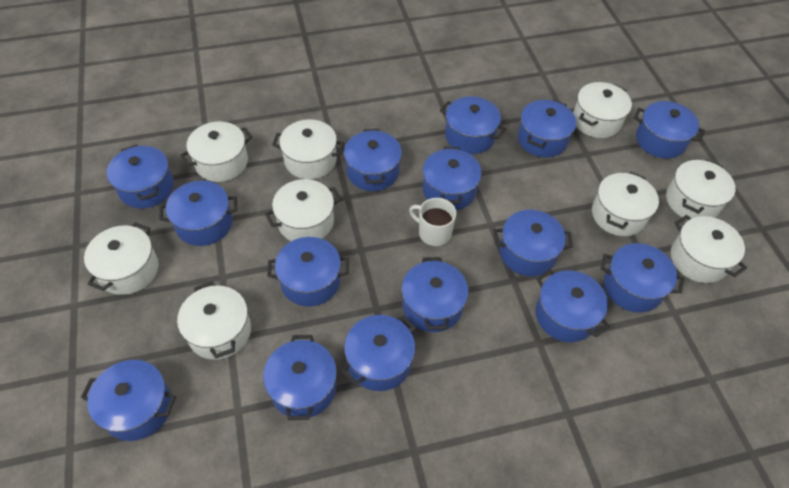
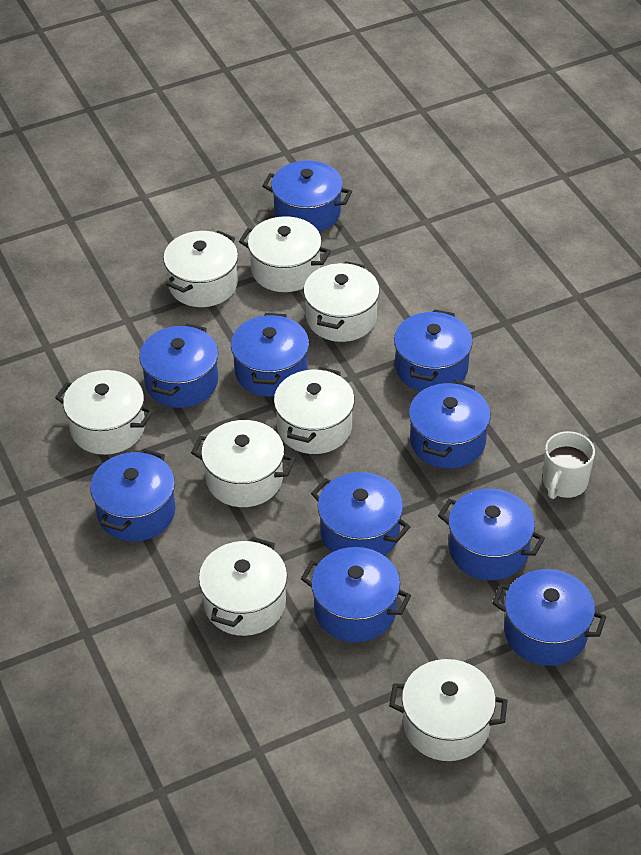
blue pot: [81,360,176,441] [107,144,174,208] [159,181,238,246] [263,335,337,420] [267,237,349,307] [341,315,417,391] [344,129,402,191] [401,257,468,332] [423,147,482,210] [440,96,506,154] [494,210,573,276] [518,99,576,158] [535,269,610,342] [600,243,684,313] [634,101,705,158] = 15 -> [90,449,175,542] [139,323,218,408] [231,313,309,397] [262,161,352,232] [301,547,411,642] [311,472,410,556] [394,309,473,392] [409,380,491,469] [438,489,545,580] [492,569,606,666] = 10
white pot: [84,222,159,295] [177,281,251,360] [180,121,253,182] [265,179,342,241] [272,119,345,180] [573,82,632,138] [592,171,659,236] [666,159,736,220] [671,215,747,283] = 9 -> [55,370,154,455] [163,230,238,307] [191,420,295,507] [199,537,287,636] [239,216,331,292] [274,367,355,454] [303,261,380,342] [389,659,508,761] = 8

